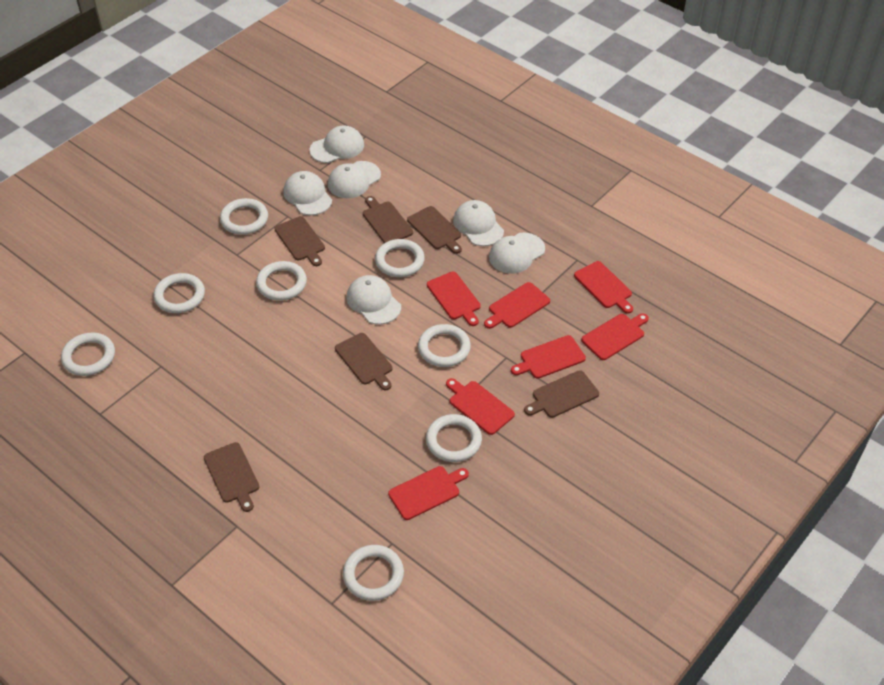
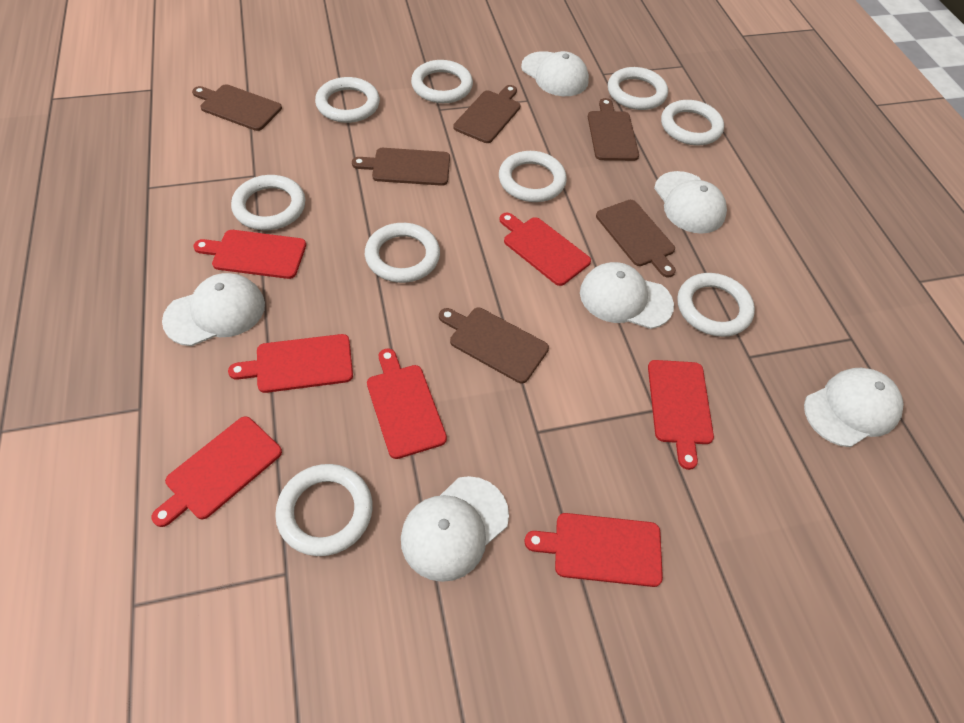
white ring: [61,333,115,376] [153,273,205,313] [220,198,268,235] [256,261,307,301] [343,545,404,601] [375,239,425,277] [418,324,471,367] [426,414,482,462] = 8 -> [231,175,305,230] [275,464,373,556] [315,77,380,123] [365,223,440,283] [411,60,473,103] [499,151,567,202] [608,67,668,110] [661,100,724,145] [677,273,755,337] = 9

